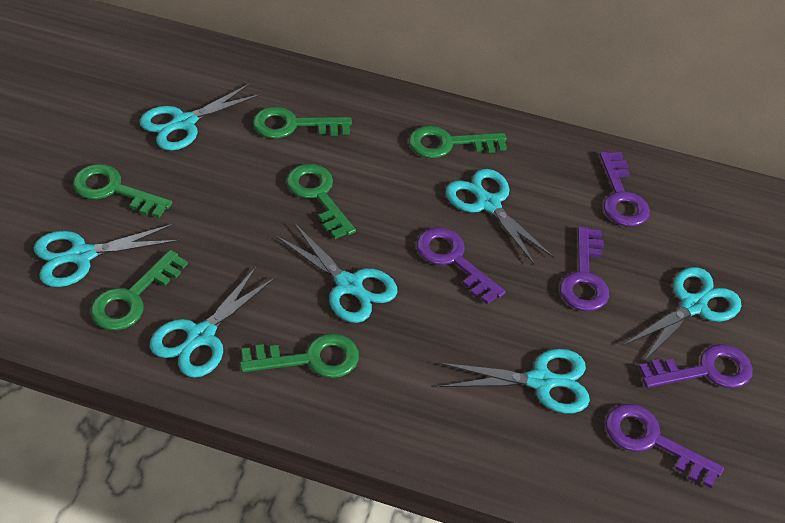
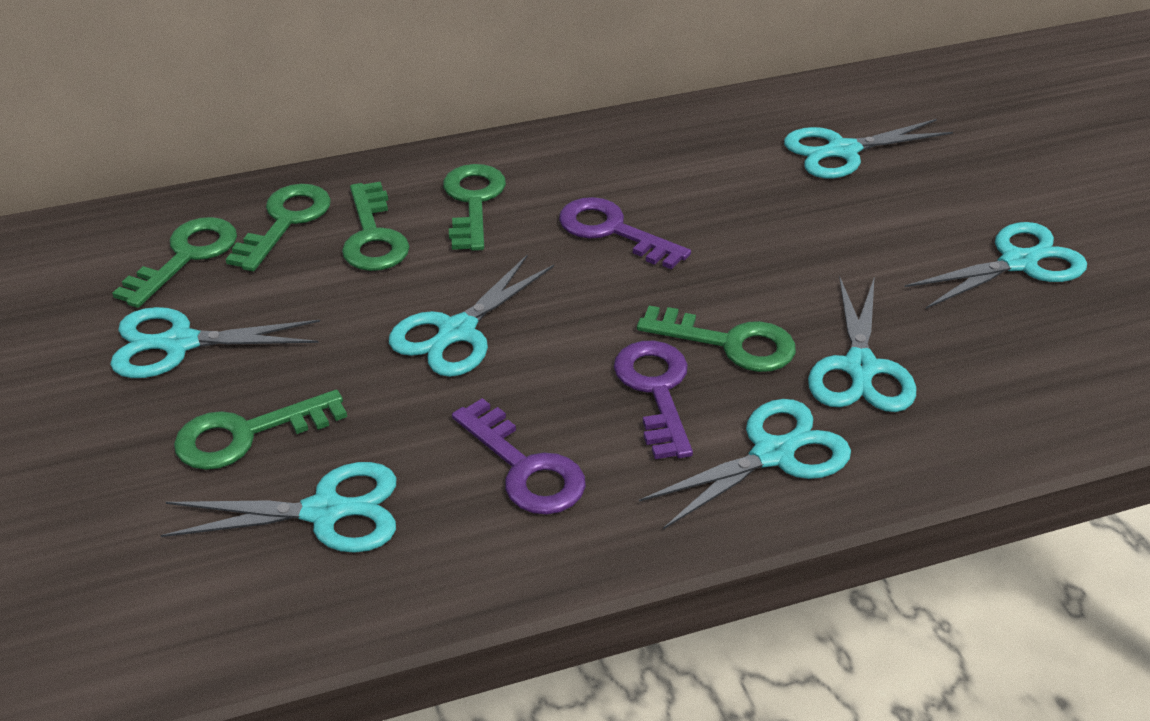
purple key: [416,227,506,305] [560,226,609,311] [600,151,650,227] [606,404,724,488] [639,344,753,388] = 5 -> [452,398,586,515] [559,197,691,270] [614,341,693,459] = 3

